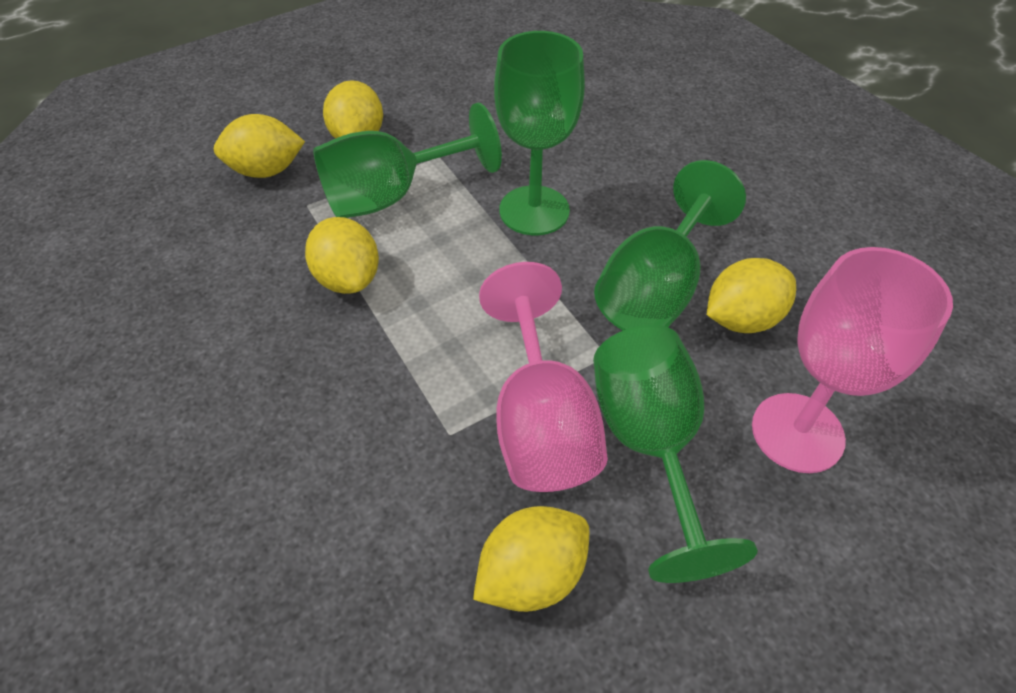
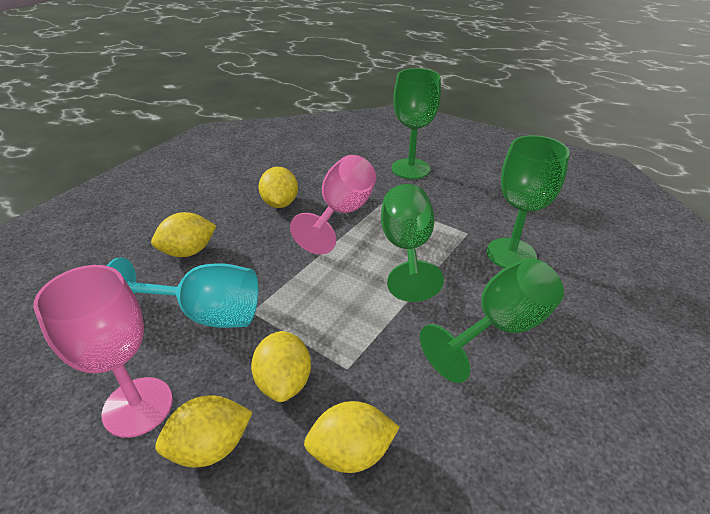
turquoise goblet: none = 0 -> [107,258,258,328] = 1

